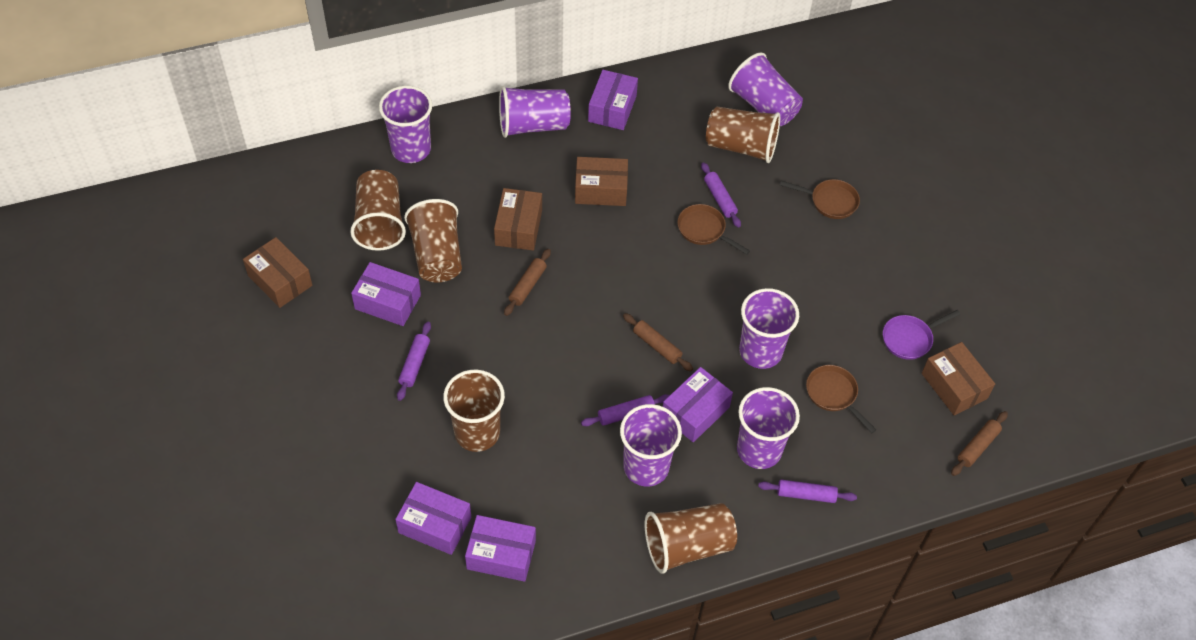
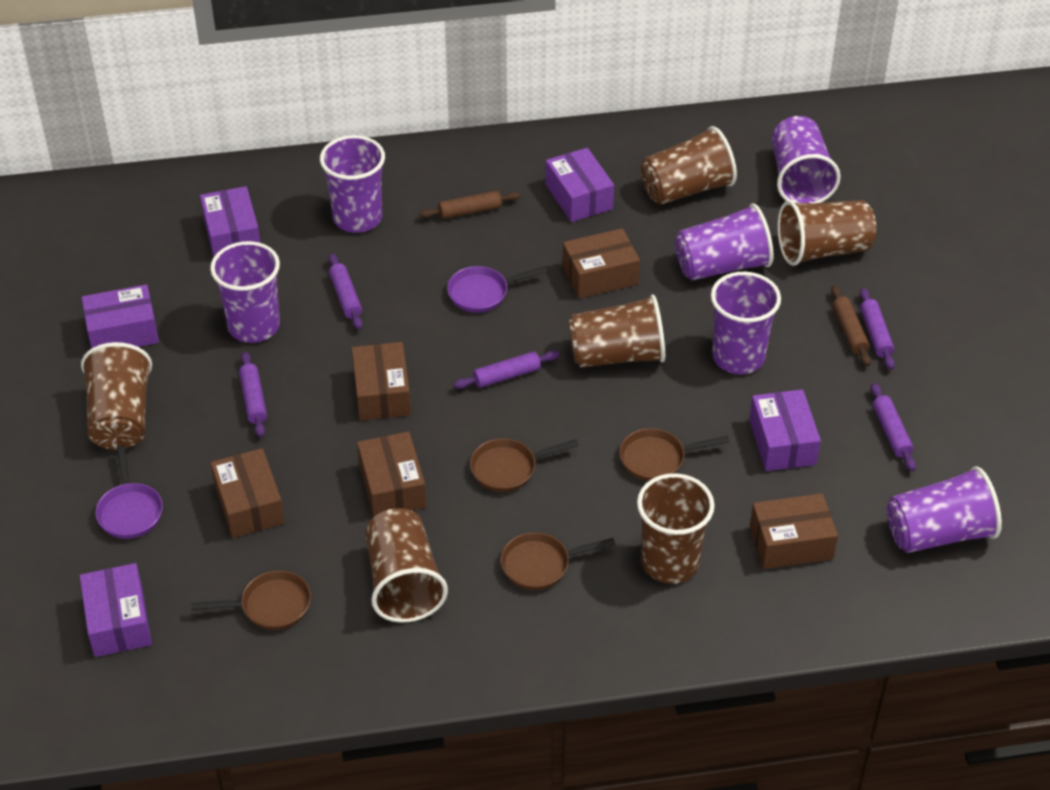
brown box: [243,237,312,308] [494,188,542,251] [575,157,628,206] [922,342,995,416] = 4 -> [211,448,285,538] [352,342,411,421] [357,431,426,517] [563,228,640,299] [750,493,838,569] = 5
brown cup: [350,170,406,251] [404,199,462,282] [443,370,505,452] [645,503,737,574] [706,106,780,163] = 5 -> [81,342,152,450] [365,508,448,623] [568,294,665,368] [637,473,715,584] [641,126,737,205] [777,200,876,266] = 6
brown pan: [677,204,750,255] [780,179,860,219] [806,365,876,433] = 3 -> [191,570,311,630] [470,438,579,492] [501,532,615,590] [620,428,729,481] = 4
brown rolling pin: [504,249,551,316] [623,313,693,371] [951,411,1008,476] = 3 -> [419,191,521,219] [831,285,871,366] = 2
purple pan: [883,310,961,360] = 1 -> [95,445,163,539] [447,266,547,313] = 2
purple rolling pin: [397,322,431,401] [581,394,670,426] [701,162,741,228] [758,480,857,503] = 4 -> [239,352,267,437] [329,253,363,329] [454,351,560,389] [860,288,895,370] [871,383,916,471] = 5

